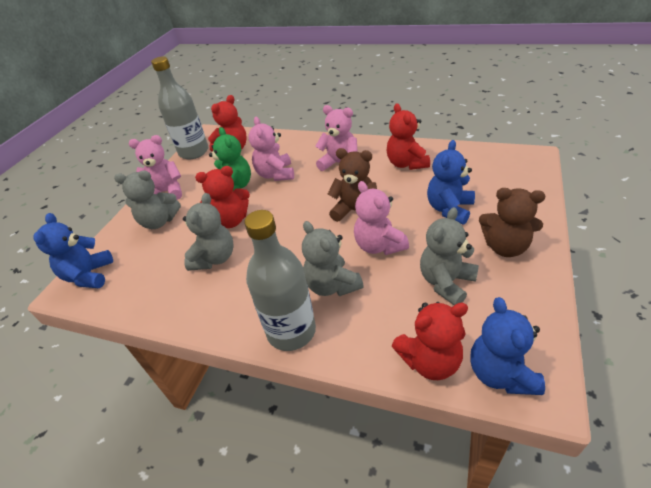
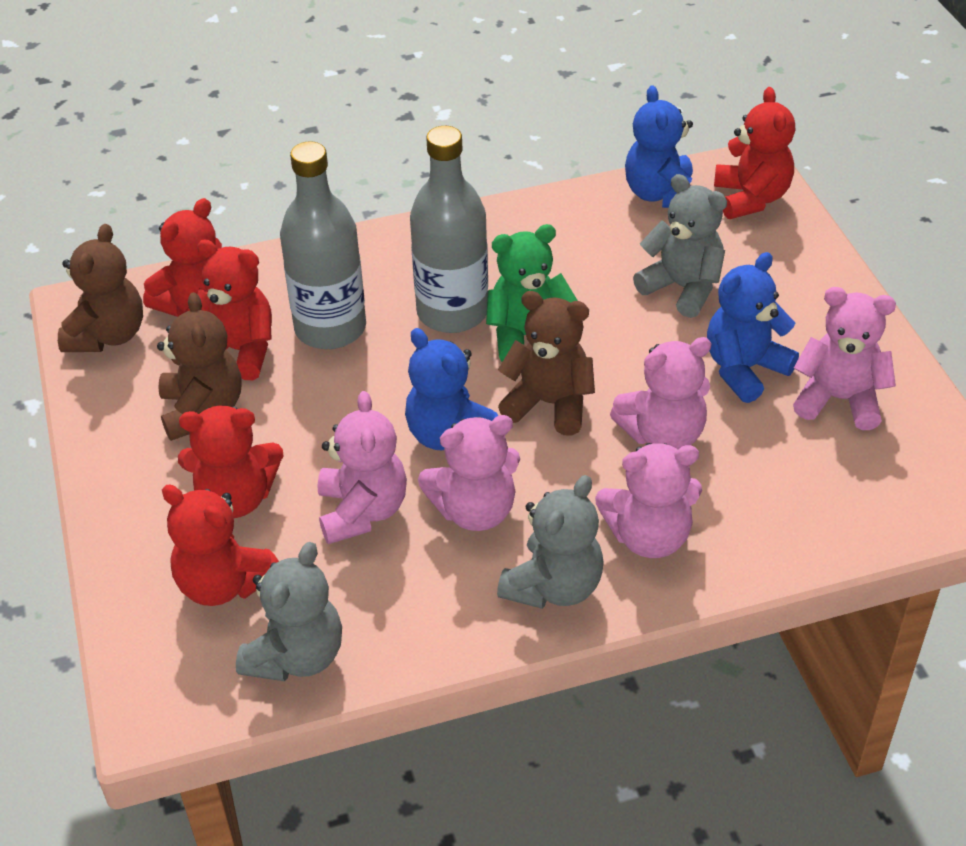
brown teddy bear: [327,148,377,222] [479,188,545,257] = 2 -> [58,224,143,352] [157,292,241,441] [498,291,595,436] = 3
grey teddy bear: [114,170,181,229] [183,193,234,271] [302,221,364,296] [420,207,479,305] = 4 -> [236,542,342,681] [497,475,604,609] [633,174,727,318] = 3
pink teddy bear: [129,135,182,200] [249,117,294,181] [315,105,358,171] [354,181,409,255] = 4 -> [318,391,407,544] [418,415,520,531] [595,443,702,558] [610,337,712,449] [793,287,896,430] = 5
red teddy bear: [195,166,250,228] [208,95,247,152] [387,103,430,170] [392,302,468,380] = 4 -> [143,198,222,317] [162,484,279,606] [178,406,283,518] [186,240,272,380] [714,87,795,219] = 5

